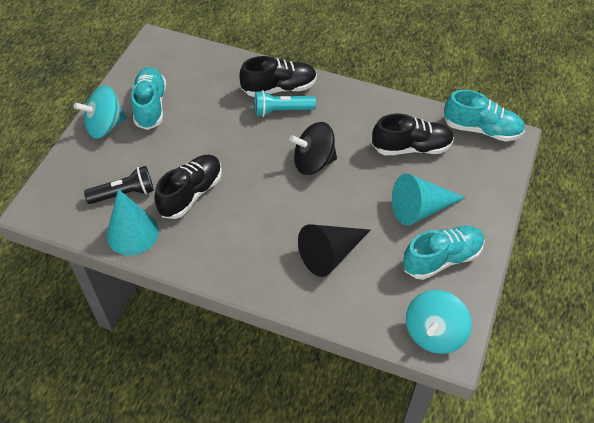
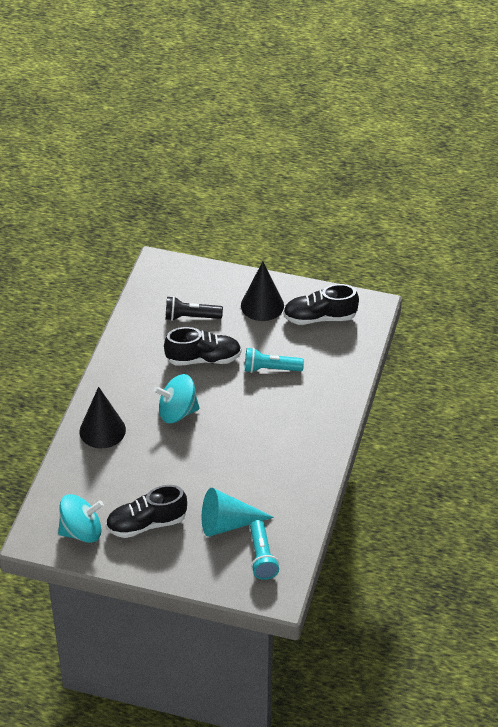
black cone: [298,224,370,277] = 1 -> [80,387,126,448] [241,261,284,321] = 2
black spinning top: [290,122,337,175] = 1 -> none = 0
turquoise cone: [106,189,159,255] [392,173,466,226] = 2 -> [202,488,274,537] = 1
turquoise flashlight: [255,90,316,117] = 1 -> [244,347,304,373] [250,520,279,580] = 2
turquoise shoe: [131,67,166,130] [403,226,485,280] [444,90,525,141] = 3 -> none = 0

